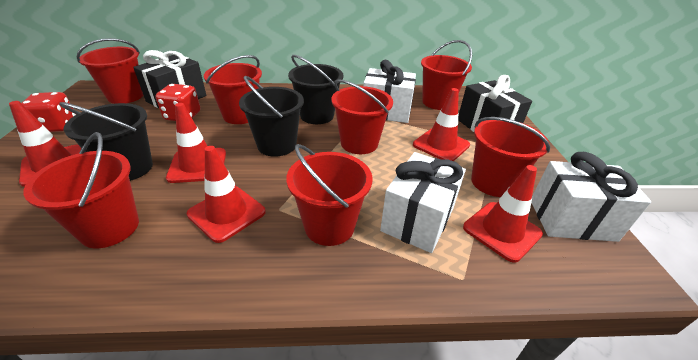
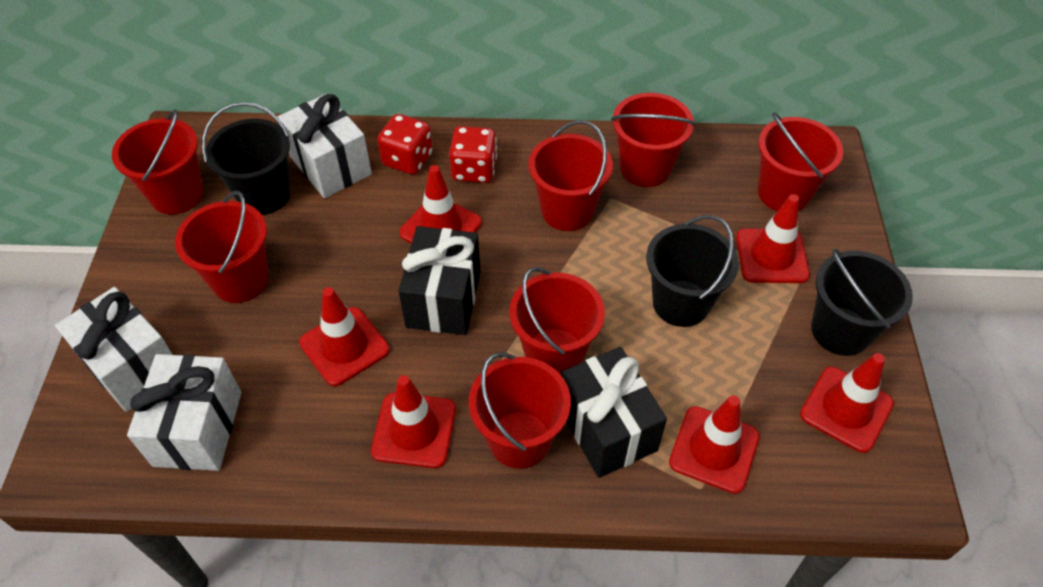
red traffic cone: [9,101,82,187] [166,103,226,183] [187,146,266,243] [413,88,470,161] [463,165,543,263] = 5 -> [299,287,390,386] [371,375,456,468] [399,165,482,244] [669,395,760,494] [736,194,810,283] [800,353,894,453] = 6

